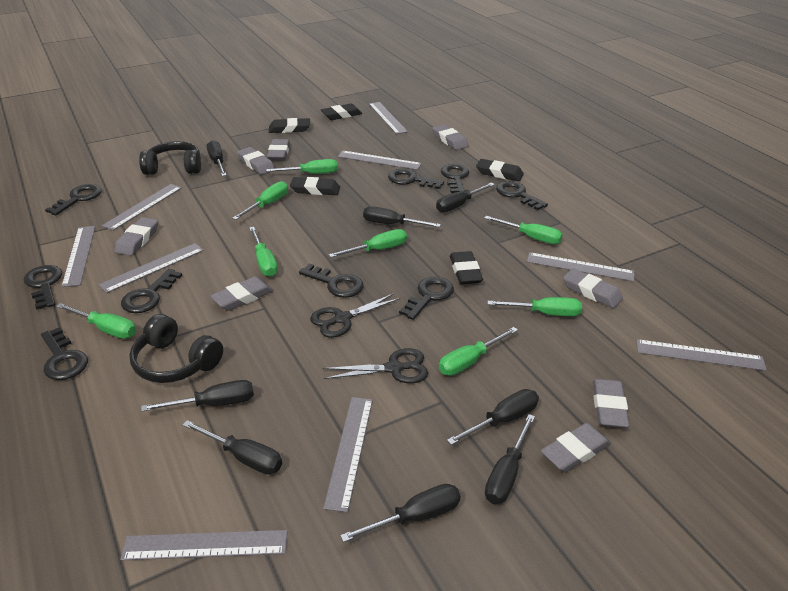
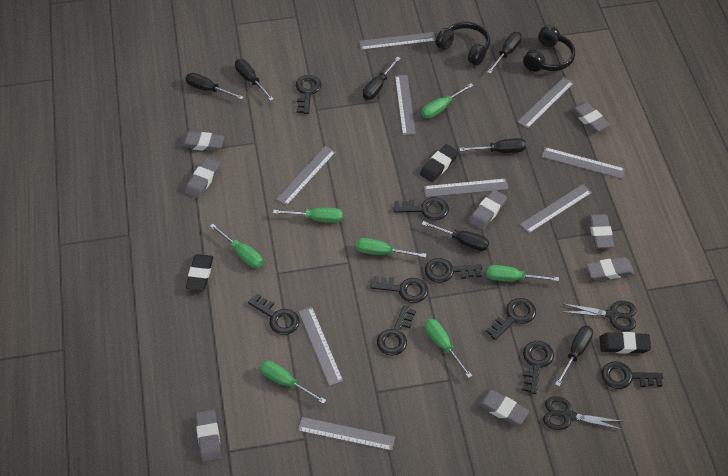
black eraser: [269,118,310,133] [290,177,340,195] [321,103,362,120] [450,251,483,284] [476,159,524,181] = 5 -> [186,254,213,291] [420,144,459,182] [599,332,651,354] = 3
black screwdriver: [141,380,254,412] [183,420,282,474] [207,140,227,176] [340,484,461,542] [363,206,441,227] [436,182,495,212] [447,389,539,445] [485,414,535,504] = 8 -> [185,73,243,100] [235,59,274,101] [363,57,401,100] [422,221,489,251] [459,138,526,153] [487,32,522,74] [555,326,593,387] = 7
green screwdriver: [56,303,136,339] [232,181,288,220] [249,227,278,277] [266,159,338,174] [329,229,407,258] [439,327,518,376] [484,216,563,244] [487,297,582,316] = 8 -> [210,224,263,268] [260,361,326,404] [273,207,343,223] [356,238,426,258] [421,83,474,118] [425,319,472,378] [486,265,559,281] = 7

